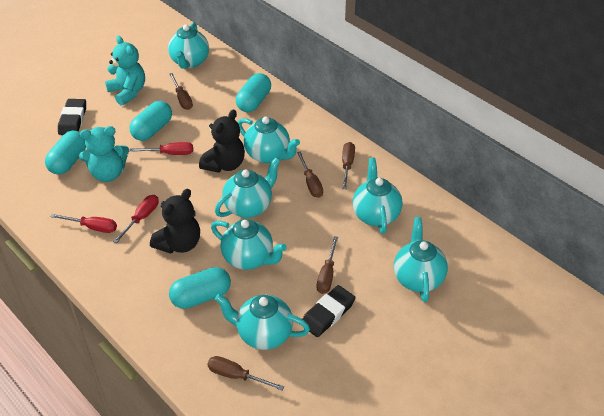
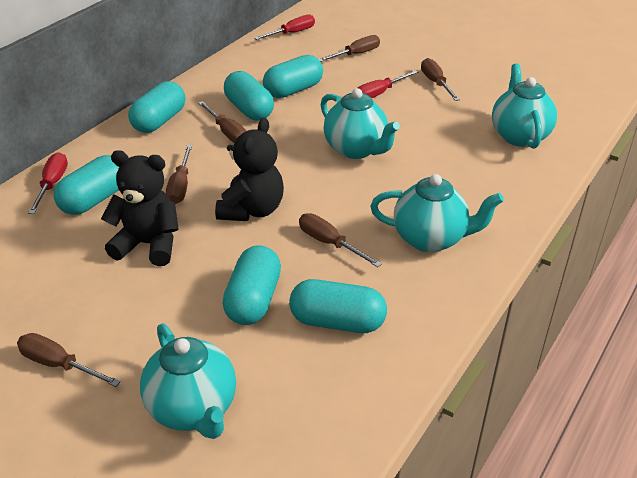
black eraser: [58,99,86,135] [303,285,355,337] = 2 -> none = 0
brown screwdriver: [169,73,193,110] [207,356,284,391] [297,151,323,198] [317,236,338,294] [342,142,355,189] = 5 -> [17,333,121,387] [166,145,192,204] [198,101,246,143] [299,213,382,267] [318,35,380,62] [421,58,460,101] = 6
turquoise capsule: [45,131,86,175] [129,101,172,141] [169,267,231,309] [236,73,271,112] = 4 -> [54,155,119,215] [128,81,185,133] [222,245,281,325] [224,71,274,120] [263,55,323,98] [289,279,387,333] = 6
turquoise teapot: [168,23,209,69] [211,219,287,270] [215,157,280,218] [215,294,310,350] [238,117,300,163] [353,158,402,234] [394,217,448,302] = 7 -> [140,323,236,439] [321,88,400,159] [370,174,504,252] [492,64,557,149] = 4
turquoise teddy bear: [79,126,129,182] [105,36,145,106] = 2 -> none = 0

